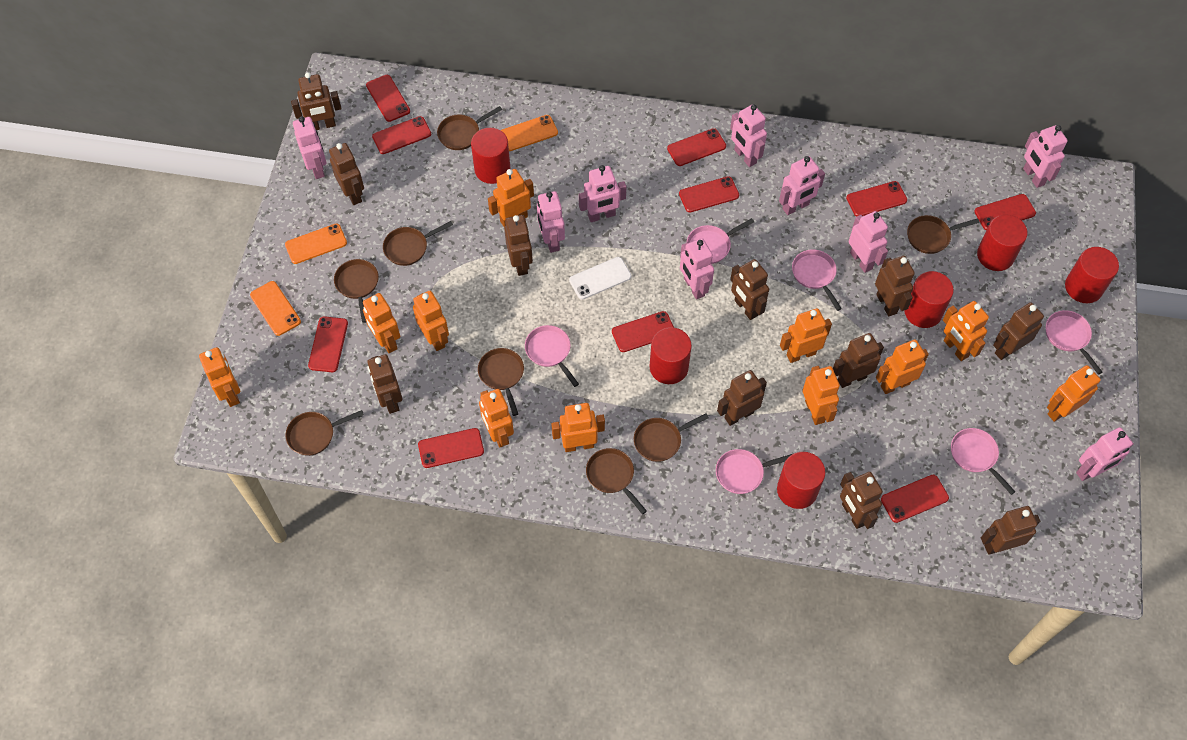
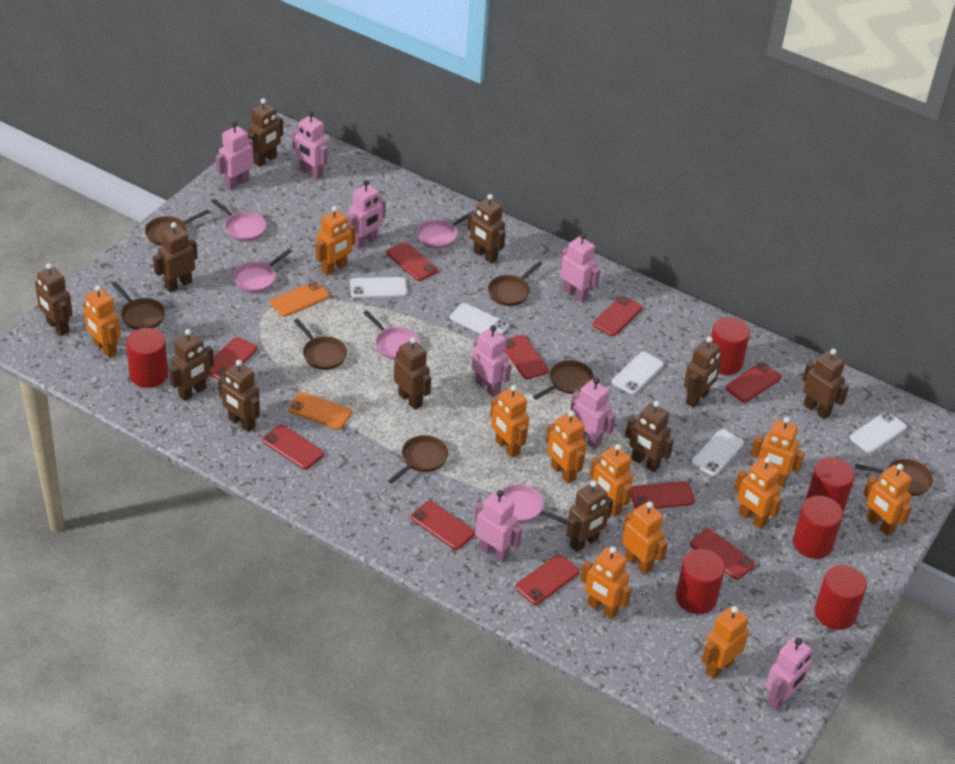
brown pan: [286,410,364,456] [334,259,379,323] [383,221,453,266] [437,106,502,150] [478,348,524,416] [586,448,647,514] [634,413,709,462] [907,215,980,254] = 8 -> [112,282,165,330] [145,210,210,246] [294,318,347,370] [388,435,448,484] [488,261,542,306] [533,360,594,400] [855,459,933,496] = 7
orange phone: [250,281,301,336] [285,223,347,264] [501,115,558,151] = 3 -> [270,281,329,317] [288,392,352,429] = 2
pink pan: [525,325,579,387] [687,218,754,264] [716,449,792,494] [792,249,842,311] [951,428,1015,495] [1046,310,1102,374] = 6 -> [211,199,266,241] [233,249,292,293] [363,310,419,360] [417,211,475,249] [502,484,568,525] = 5
pink robot: [293,116,326,179] [537,191,565,253] [579,165,626,222] [680,238,714,299] [730,104,767,167] [779,156,825,215] [848,211,888,273] [1023,125,1068,188] [1076,427,1134,481] = 9 -> [216,122,254,190] [292,111,328,180] [348,180,386,249] [472,325,512,397] [474,490,522,563] [560,233,600,303] [570,378,616,449] [765,637,812,711] = 8
white phone: [569,257,631,300] = 1 -> [350,277,407,298] [450,303,509,335] [612,352,664,394] [691,429,744,476] [850,412,907,453] = 5

